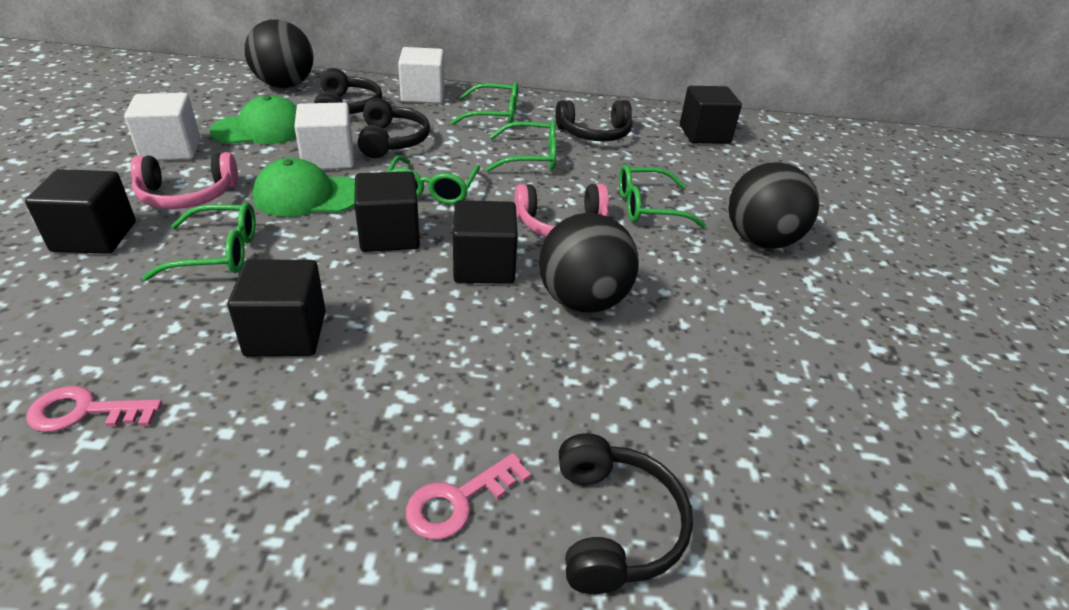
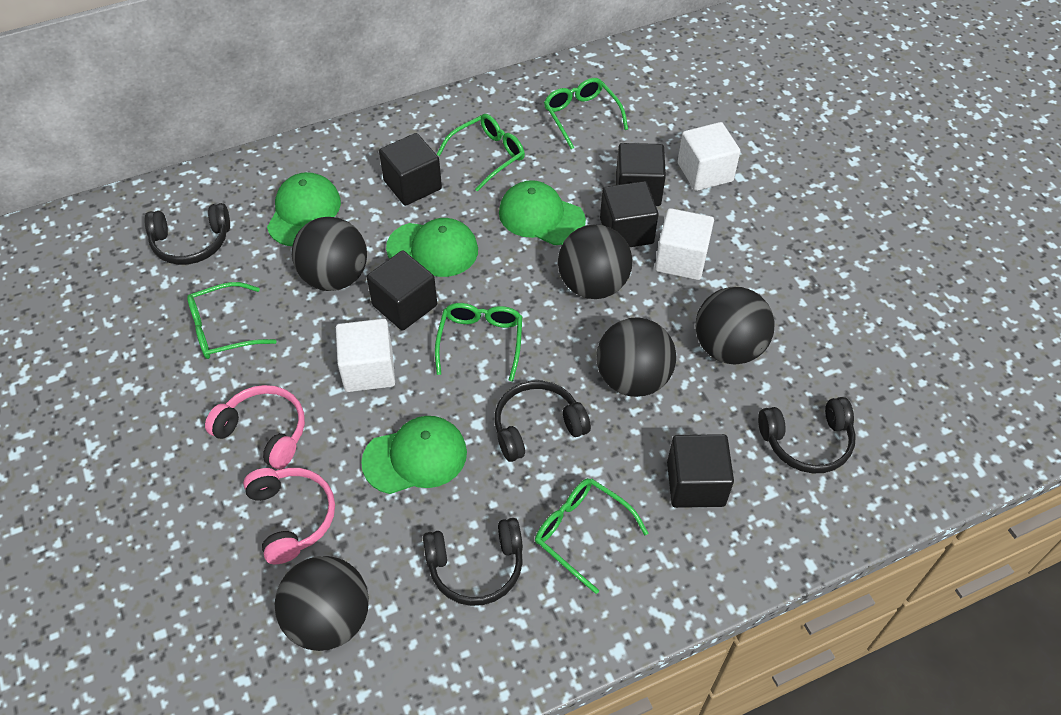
black ball: [245,20,314,88] [539,213,639,313] [728,162,819,249] = 3 -> [275,556,369,651] [292,217,367,291] [558,224,632,299] [596,317,676,397] [695,287,775,364] = 5
green cap: [209,95,297,144] [253,158,355,217] = 2 -> [267,172,341,246] [361,416,467,494] [386,218,478,277] [499,180,586,245] = 4
pink key: [26,386,162,432] [406,453,531,540] = 2 -> none = 0

